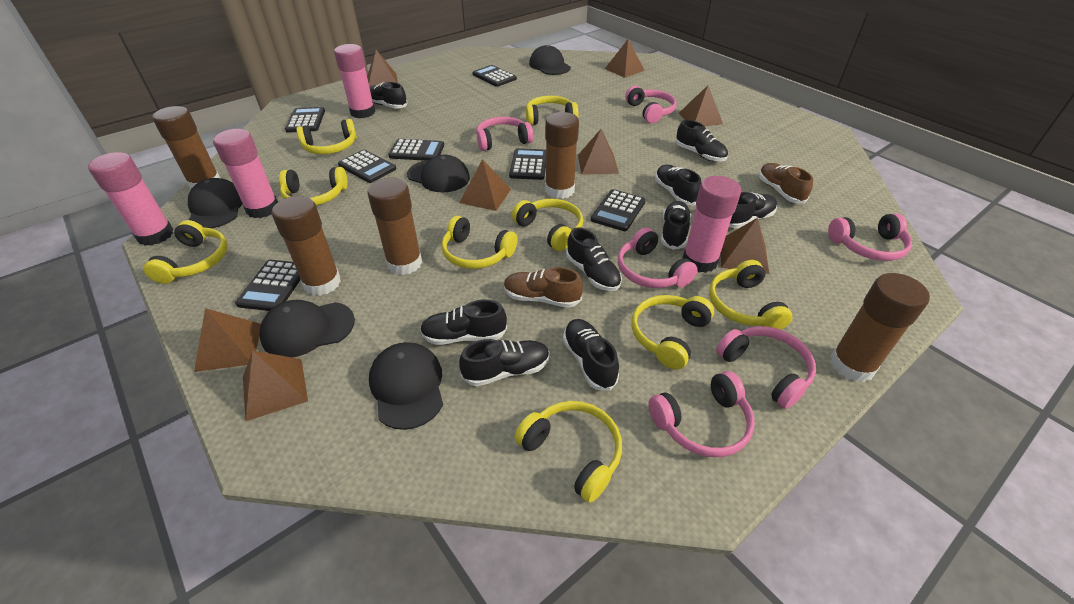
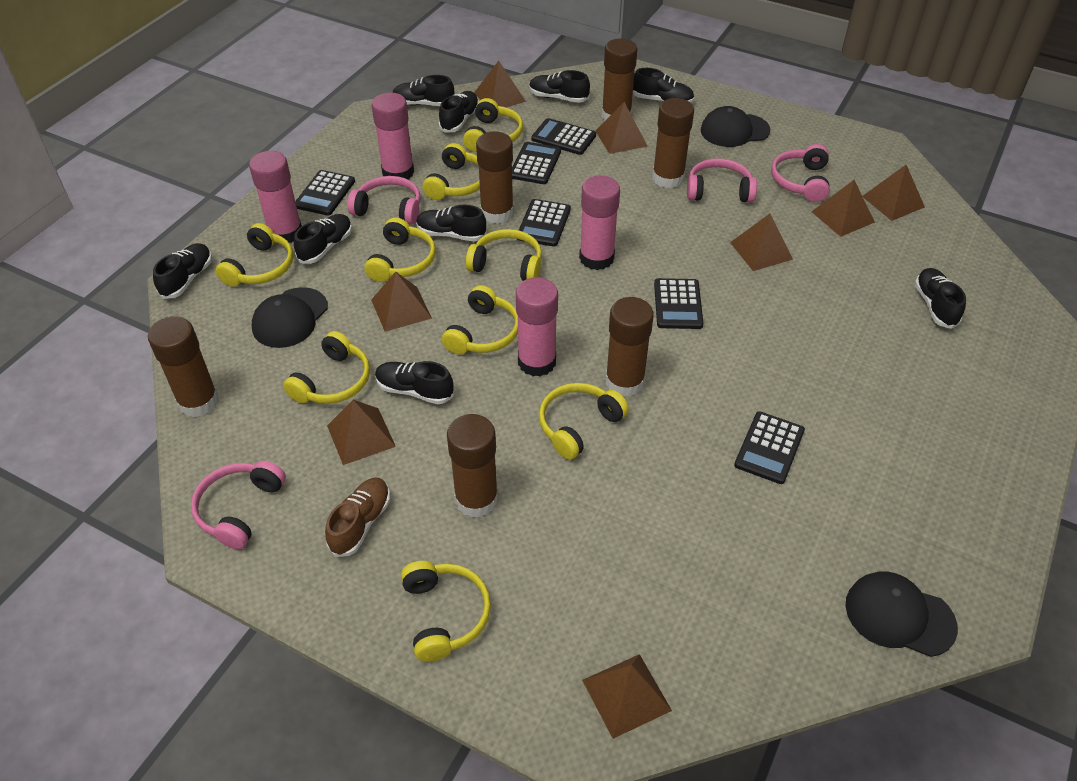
black calculator: [235,260,301,311] [285,107,325,133] [338,150,396,183] [388,139,444,161] [472,65,517,87] [509,148,546,180] [591,189,646,231] = 7 -> [295,170,355,216] [512,142,561,184] [517,199,571,247] [531,118,596,155] [654,278,703,329] [734,411,805,484] = 6
black cap: [188,178,243,228] [259,300,355,357] [369,342,443,430] [407,154,470,193] [529,45,571,75] = 5 -> [252,287,328,348] [701,106,770,147] [845,572,958,657] = 3
brown glue stick: [152,106,220,189] [272,196,341,296] [368,178,422,275] [545,112,579,199] [830,273,930,382] = 5 -> [148,316,219,417] [447,414,498,518] [476,131,514,224] [602,38,637,121] [605,297,654,397] [652,98,694,188] = 6
brown shoe: [504,267,583,308] [759,163,813,204] = 2 -> [325,478,390,557] = 1
pink headphones: [476,117,533,151] [618,228,698,288] [625,86,677,123] [648,371,754,457] [716,326,816,409] [828,213,912,261] = 6 -> [191,461,286,549] [348,176,421,225] [687,158,757,203] [771,144,830,202] = 4

